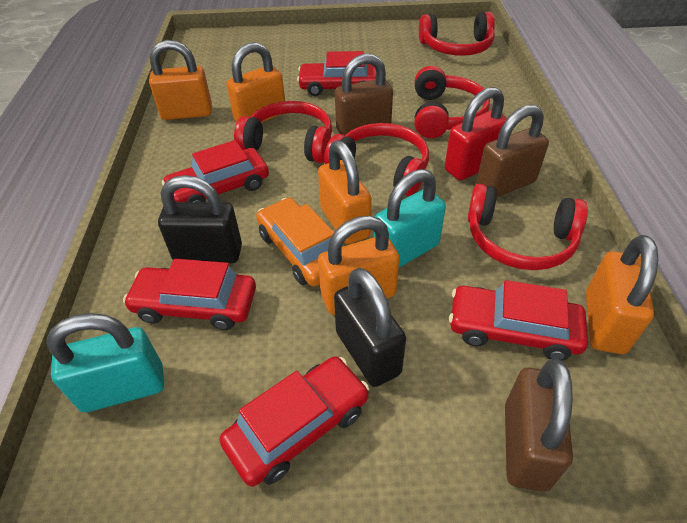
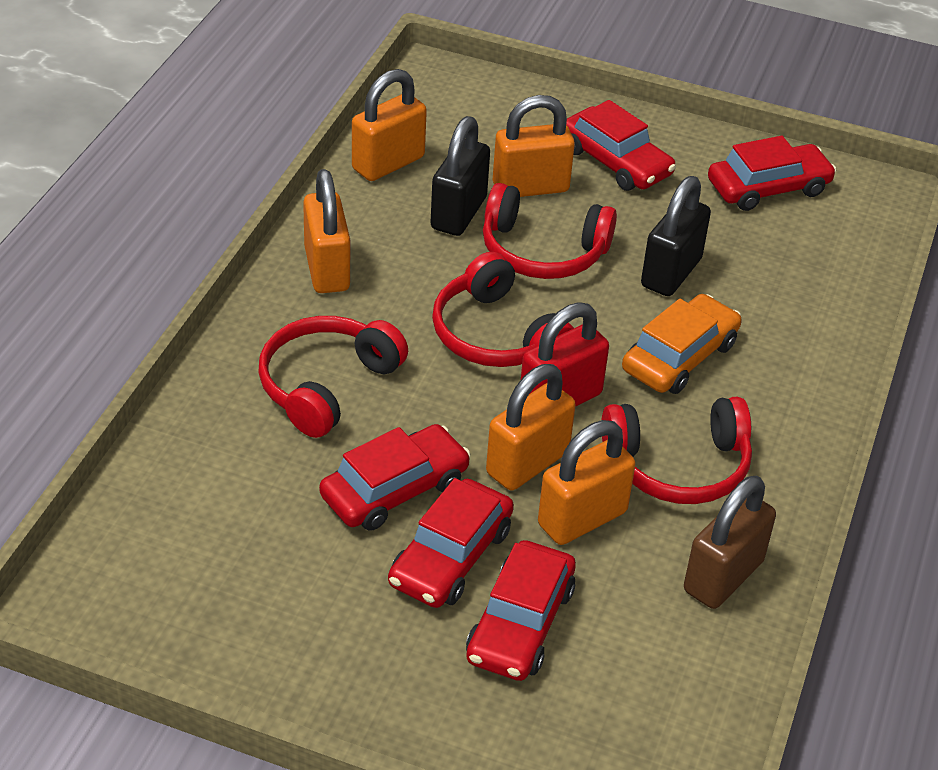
brown padlock: [335,54,393,135] [476,105,549,197] [505,359,573,491] = 3 -> [684,476,776,609] = 1
red headphones: [234,101,332,163] [324,123,429,196] [414,66,490,138] [419,12,495,56] [468,184,588,270] = 5 -> [258,316,408,438] [432,252,574,367] [483,183,617,279] [602,396,752,504] = 4
turquoise padlock: [47,313,164,412] [374,169,446,268] = 2 -> none = 0

